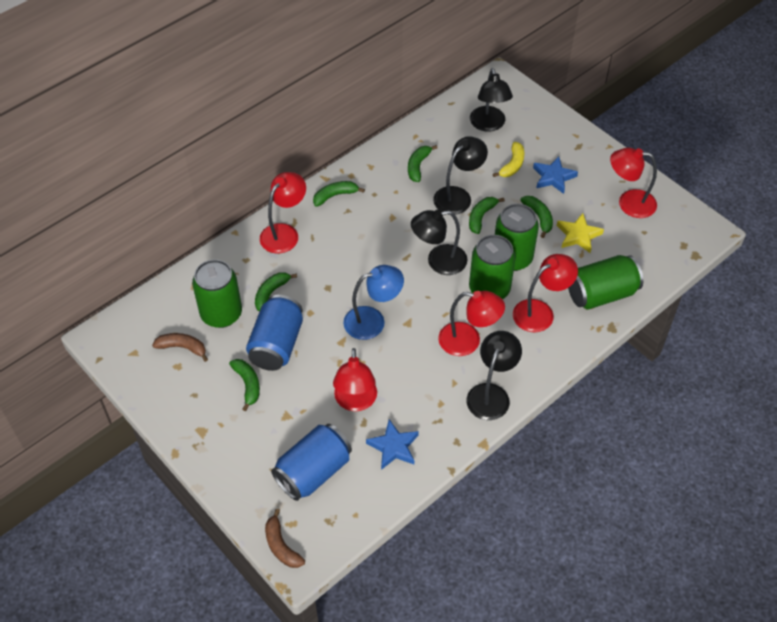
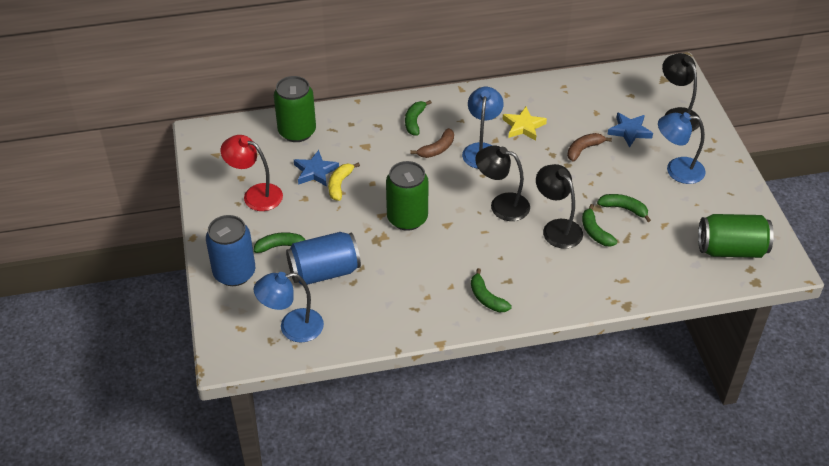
black lamp: [411,209,467,275] [433,136,488,215] [466,331,522,420] [470,68,513,131] = 4 -> [475,145,530,221] [536,164,583,249] [662,53,700,131] = 3
blue lamp: [343,265,404,340] = 1 -> [254,272,324,343] [462,87,504,169] [658,112,706,184] = 3
green banana: [229,359,260,411] [255,272,297,312] [313,181,365,207] [408,145,437,182] [469,197,505,234] [520,196,553,238] = 6 -> [254,232,305,253] [405,100,432,136] [471,268,512,312] [582,204,617,246] [597,194,651,222] = 5
green can: [192,259,242,328] [469,235,516,299] [495,204,539,271] [568,255,643,310] = 4 -> [274,76,316,142] [386,161,429,231] [698,214,774,258] = 3
red lamp: [260,172,306,254] [333,348,377,411] [438,291,505,356] [513,254,578,332] [610,148,657,218] = 5 -> [221,135,283,211] = 1

